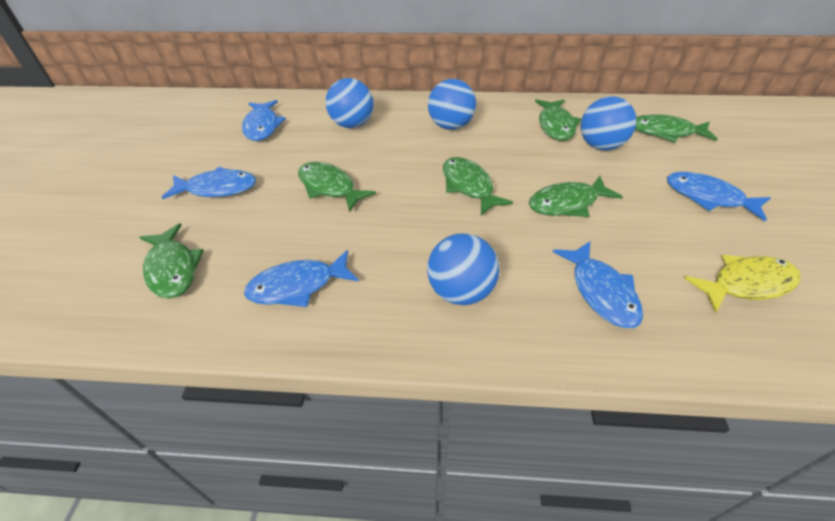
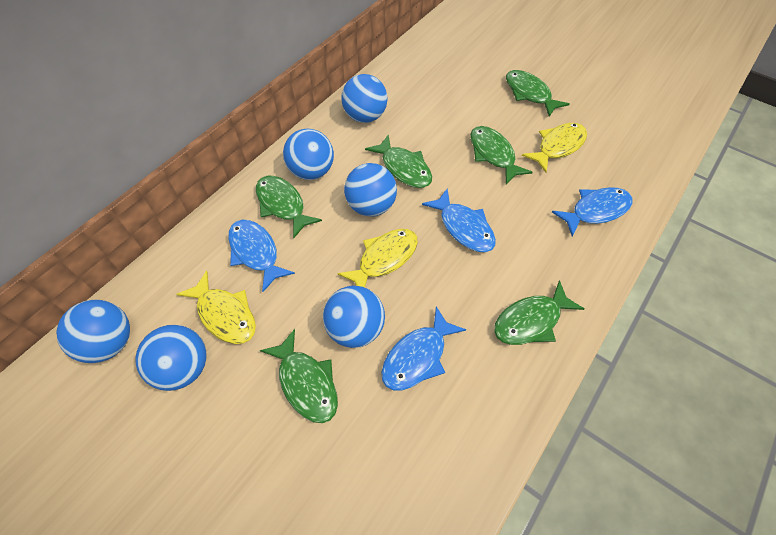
blue ball: [326,78,374,128] [427,233,499,305] [428,79,476,130] [581,96,637,150] = 4 -> [56,300,130,363] [135,325,207,391] [283,129,334,180] [323,286,385,348] [341,74,388,123] [344,163,397,216] = 6
blue fish: [162,167,256,199] [242,100,286,141] [244,250,359,307] [553,241,643,328] [667,172,771,221] = 5 -> [228,220,295,292] [381,306,466,390] [422,188,496,252] [552,187,633,236] = 4
yellow fish: [684,255,801,313] = 1 -> [176,271,256,344] [337,229,418,287] [522,123,587,173] = 3

